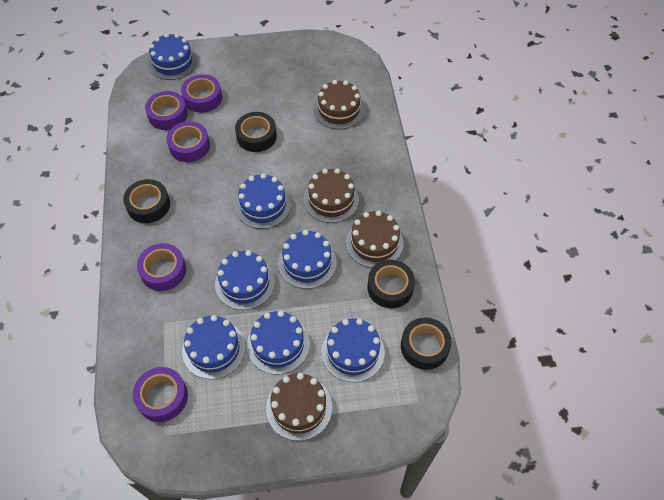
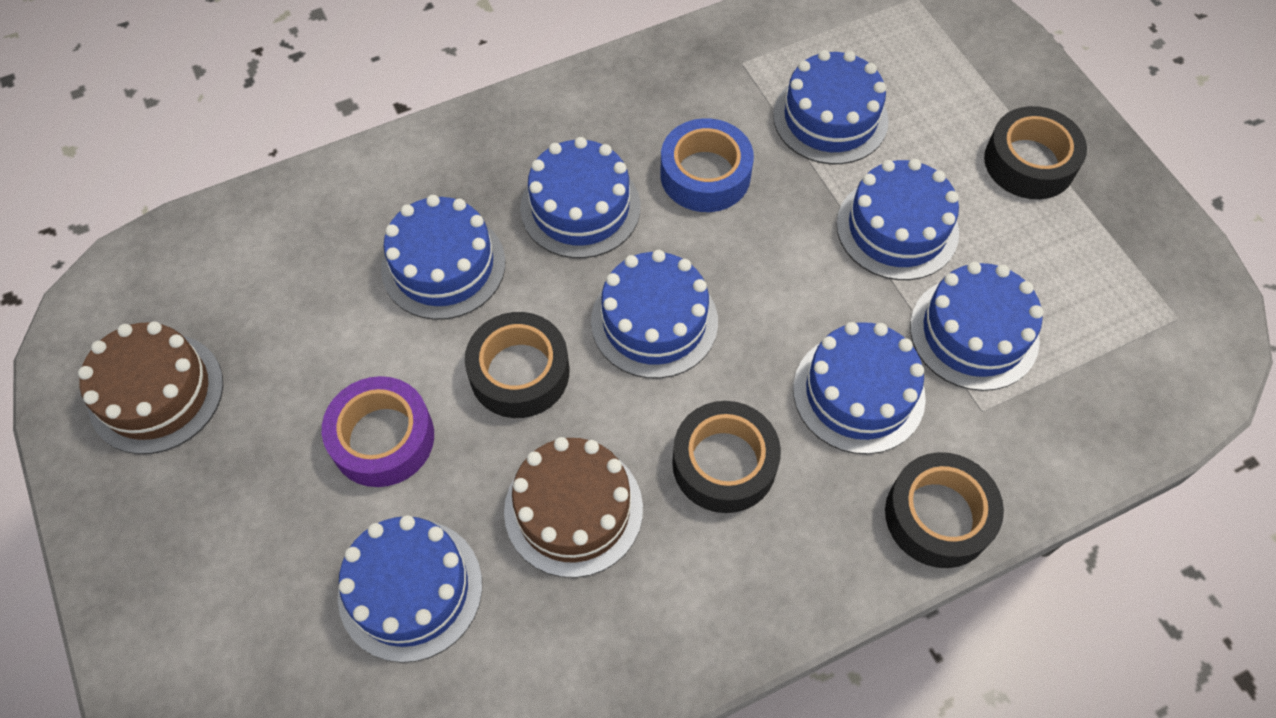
blue cake: [148,33,197,80] [182,315,246,379] [215,250,275,310] [235,173,291,229] [247,311,310,375] [278,230,337,289] [321,318,385,382] = 7 -> [338,515,482,663] [381,195,505,320] [520,137,640,258] [591,250,718,379] [773,50,889,164] [793,322,926,454] [836,159,959,280] [910,262,1044,391] = 8
blue tape: none = 0 -> [660,118,754,212] = 1
brown cake: [266,373,332,441] [304,168,359,223] [314,80,364,129] [346,211,404,268] = 4 -> [78,322,223,454] [504,437,643,578] = 2
purple tape: [133,367,188,422] [137,243,186,291] [145,91,188,130] [166,121,210,162] [181,74,222,113] = 5 -> [322,376,434,487] = 1

